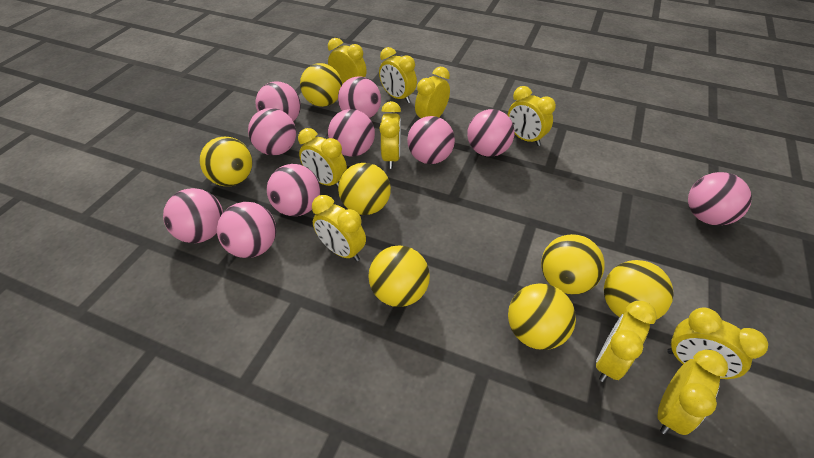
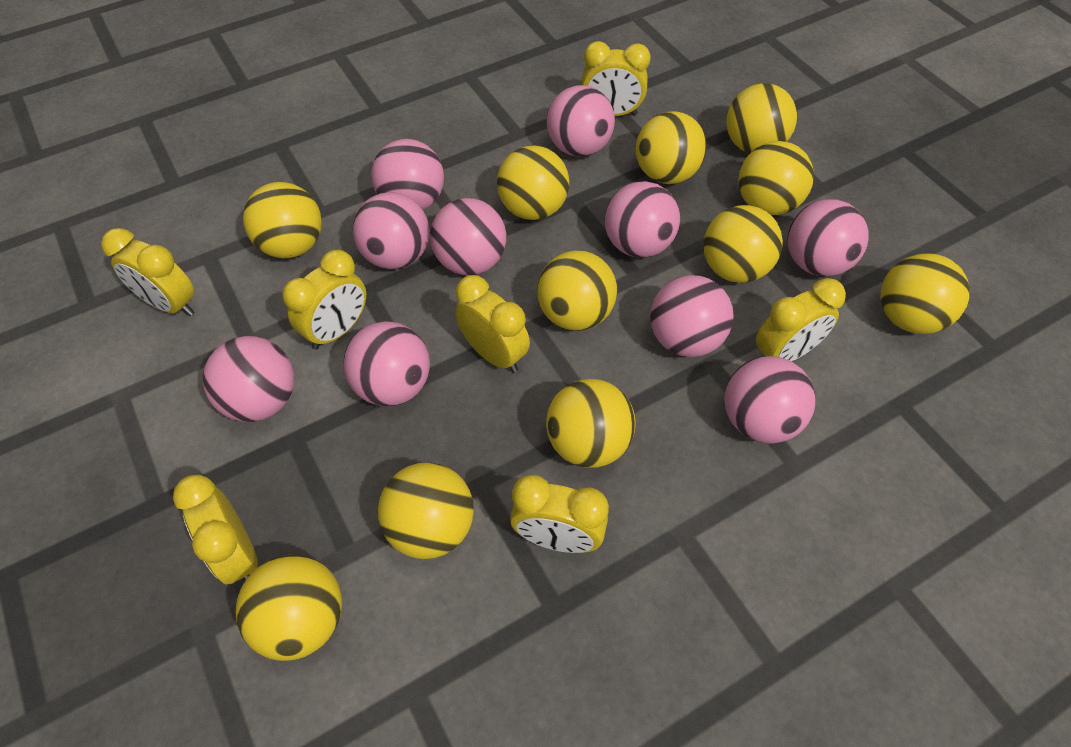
yellow ball: [200,137,252,186] [300,63,342,107] [338,163,391,215] [368,245,430,307] [508,283,576,350] [541,234,605,295] [604,260,674,320] = 7 -> [236,555,342,661] [243,182,322,258] [378,462,474,559] [497,145,569,220] [537,250,617,331] [546,379,635,468] [636,111,707,184] [703,205,783,283] [726,83,797,153] [738,141,814,215] [880,254,970,334] = 11
yellow clock: [298,128,347,187] [312,195,366,261] [328,38,367,85] [379,47,417,103] [379,101,401,169] [415,67,450,118] [508,86,556,146] [596,301,657,382] [658,350,728,435] [667,308,768,379] = 10 -> [101,228,194,316] [173,475,258,585] [282,250,366,350] [455,275,530,373] [510,475,609,553] [582,41,651,116] [756,278,846,361] = 7

